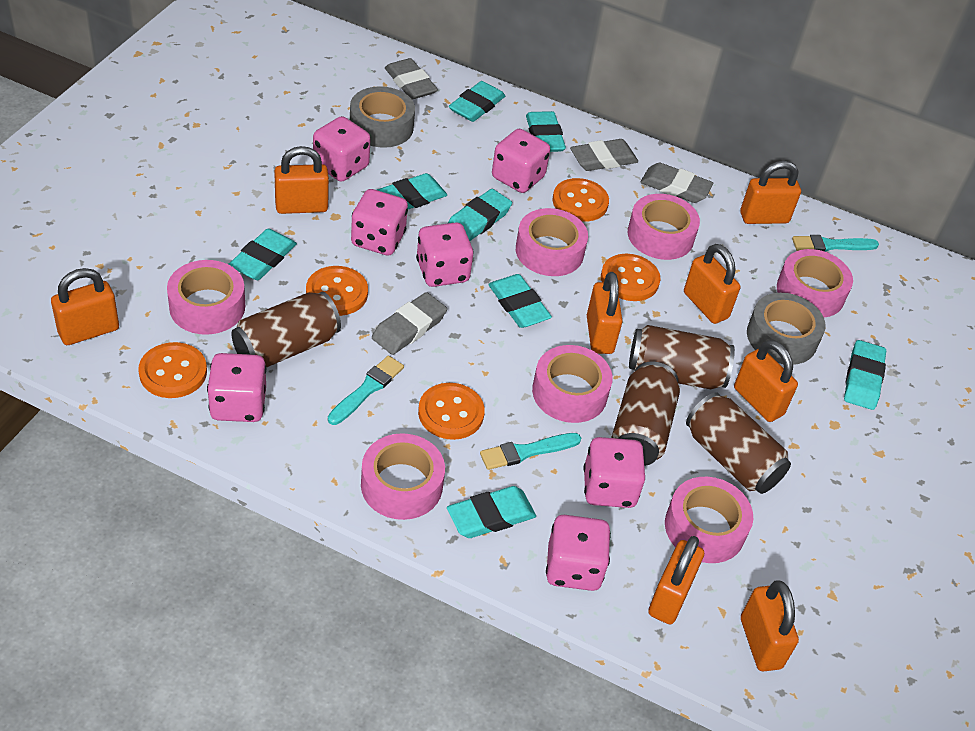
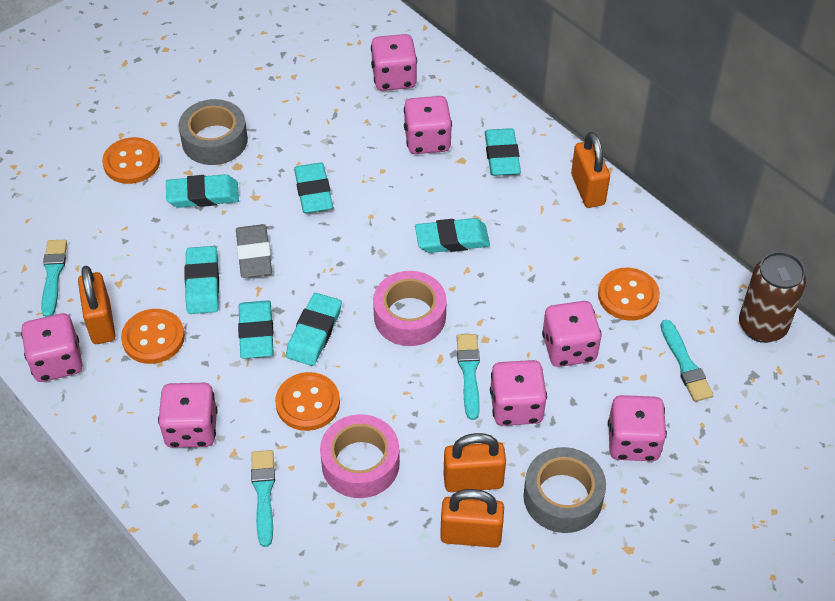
brown can: [231,292,341,368] [611,362,680,466] [629,325,735,389] [686,392,791,494] = 4 -> [739,252,806,343] = 1
grey eraser: [372,292,447,355] [385,58,438,100] [570,139,638,171] [640,163,714,203] = 4 -> [236,224,272,278] = 1
orange button: [138,342,207,398] [306,266,368,316] [418,383,485,440] [553,178,609,222] [601,254,661,301] = 5 -> [102,137,160,184] [121,309,185,364] [275,372,340,431] [598,268,660,321] = 4
orange padlock: [51,268,119,345] [274,146,329,214] [587,272,623,354] [648,536,704,624] [684,244,740,324] [734,340,798,422] [740,161,801,224] [741,580,799,672] = 8 -> [78,266,116,344] [440,489,504,548] [444,433,506,492] [571,132,610,208] = 4
pink tape: [167,260,245,335] [361,433,445,520] [516,208,588,276] [532,345,613,423] [628,194,700,260] [665,477,753,563] [777,249,853,318] = 7 -> [320,414,400,498] [373,271,447,346] = 2
turquoise brush: [328,355,404,425] [480,433,581,470] [792,235,879,252] = 3 -> [41,240,67,317] [251,450,275,547] [457,334,480,420] [660,320,713,402] = 4
turquoise eraser: [228,229,297,280] [377,173,447,209] [447,189,512,241] [447,486,536,538] [449,81,505,122] [488,274,552,328] [526,111,566,152] [844,340,886,410] = 8 -> [166,174,239,208] [185,246,219,314] [238,300,274,359] [286,293,342,366] [294,163,333,213] [415,218,490,253] [485,128,521,176] = 7

